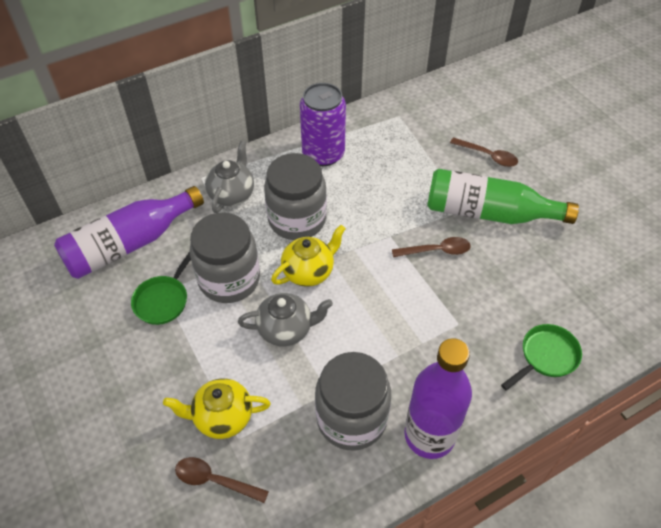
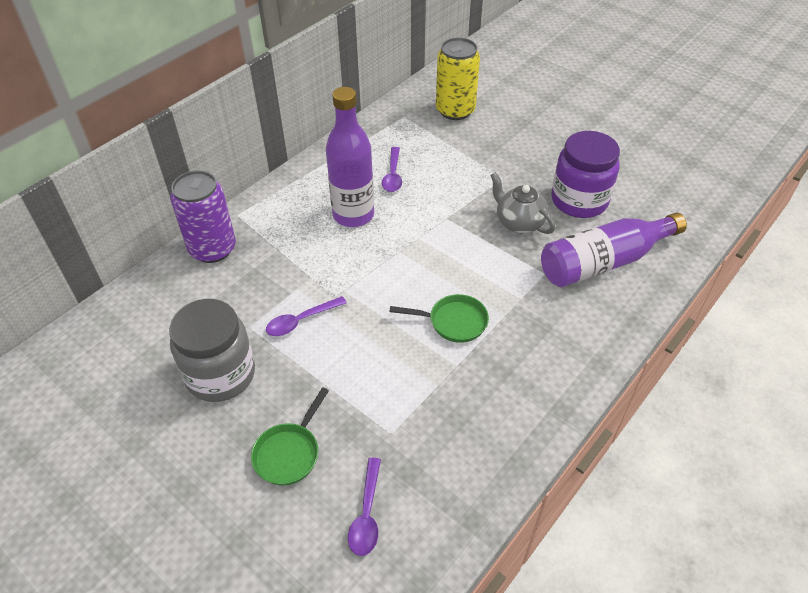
brown spoon: [175,457,269,503] [392,237,471,257] [450,138,518,167] = 3 -> none = 0
green bottle: [427,169,579,224] = 1 -> none = 0
grey jar: [189,213,260,303] [264,153,327,240] [315,352,391,451] = 3 -> [169,299,255,402] = 1
grey teapot: [205,141,254,213] [238,293,333,346] = 2 -> [490,172,555,234] = 1
purple jar: none = 0 -> [552,131,620,218] = 1
purple spoon: none = 0 -> [266,296,347,336] [348,458,381,556] [382,147,402,192] = 3
yellow can: none = 0 -> [436,37,480,120] = 1
yellow teapot: [163,378,271,439] [271,225,346,287] = 2 -> none = 0

